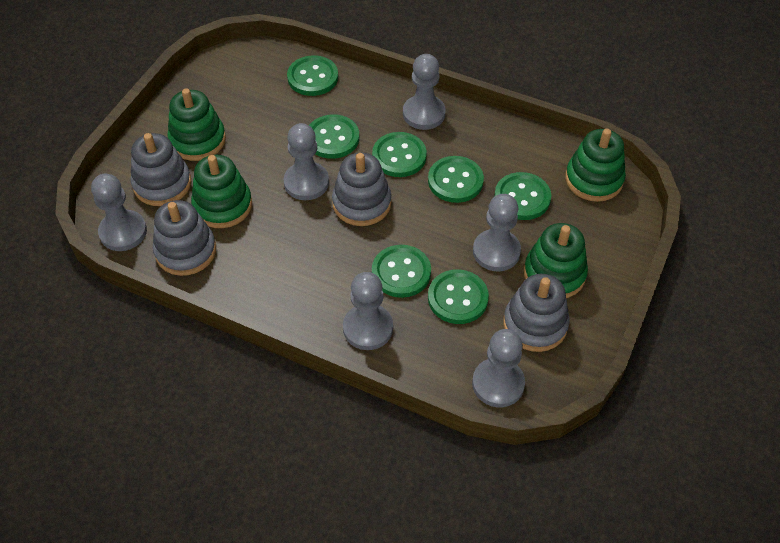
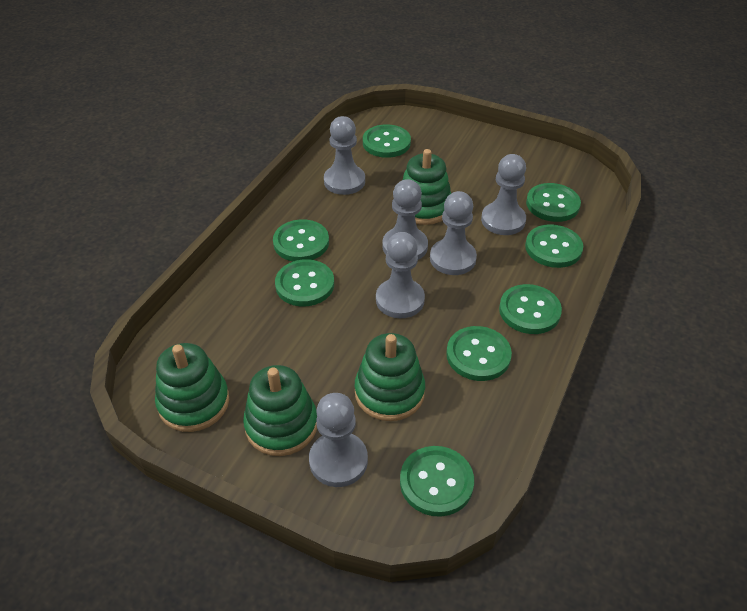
green button: [287,55,338,96] [309,114,359,159] [372,132,427,177] [372,245,431,298] [428,156,484,203] [428,269,489,324] [494,172,551,220] = 7 -> [273,219,329,261] [275,259,334,307] [363,124,411,158] [400,446,474,517] [446,326,512,381] [499,284,562,334] [525,224,583,268] [526,183,581,222] = 8
grey stacking toy: [131,133,191,206] [153,200,216,276] [332,152,391,226] [503,274,570,352] = 4 -> none = 0

